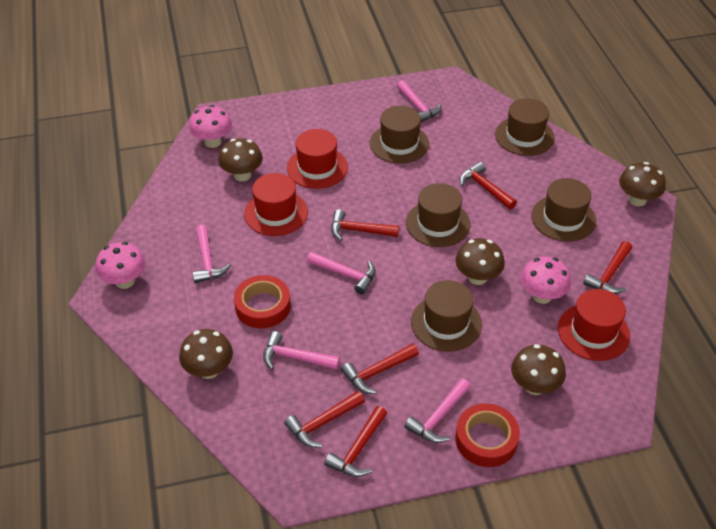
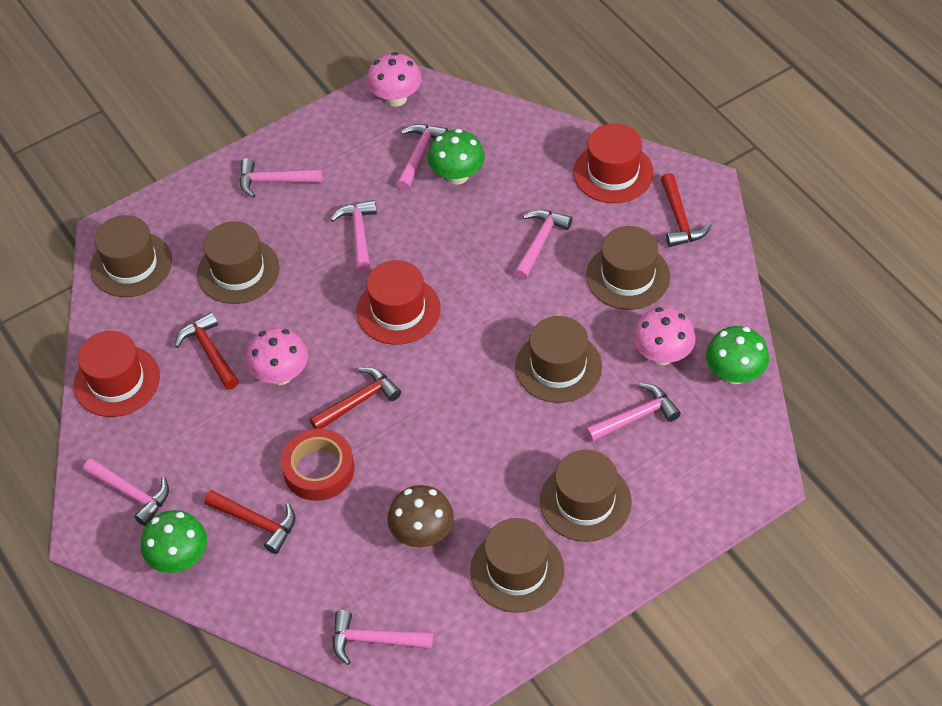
brown hat: [370,106,429,164] [406,183,470,247] [411,280,482,352] [495,98,555,156] [531,178,596,242] = 5 -> [90,215,172,297] [197,221,280,304] [470,518,564,613] [515,316,602,403] [540,450,632,542] [586,226,670,310] = 6
brown mushroom: [179,329,233,379] [218,138,263,181] [455,238,505,285] [511,344,566,395] [619,162,666,207] = 5 -> [387,485,454,547] = 1
green mushroom: none = 0 -> [141,510,207,573] [428,129,485,185] [706,326,769,384] = 3
pink hammer: [192,225,231,283] [263,331,340,370] [307,252,376,294] [397,80,442,122] [404,378,471,443] = 5 -> [83,458,169,526] [239,158,323,198] [330,200,377,274] [333,610,433,665] [396,124,448,191] [514,210,572,280] [585,383,681,442] = 7
red hammer: [284,391,365,447] [324,406,387,477] [331,209,399,241] [341,343,419,394] [460,162,517,209] [583,241,632,294] = 6 -> [175,312,239,390] [204,490,295,554] [309,367,401,429] [661,173,712,247] = 4
red tape: [234,275,291,328] [455,403,520,467] = 2 -> [281,428,354,501] = 1

